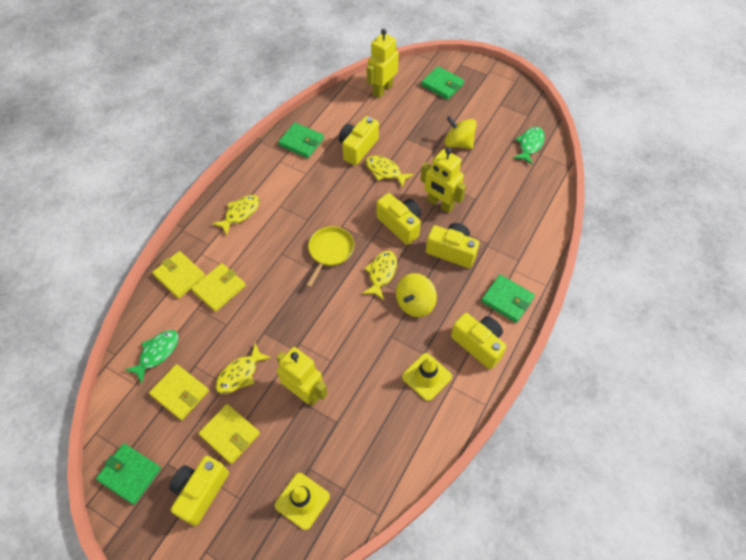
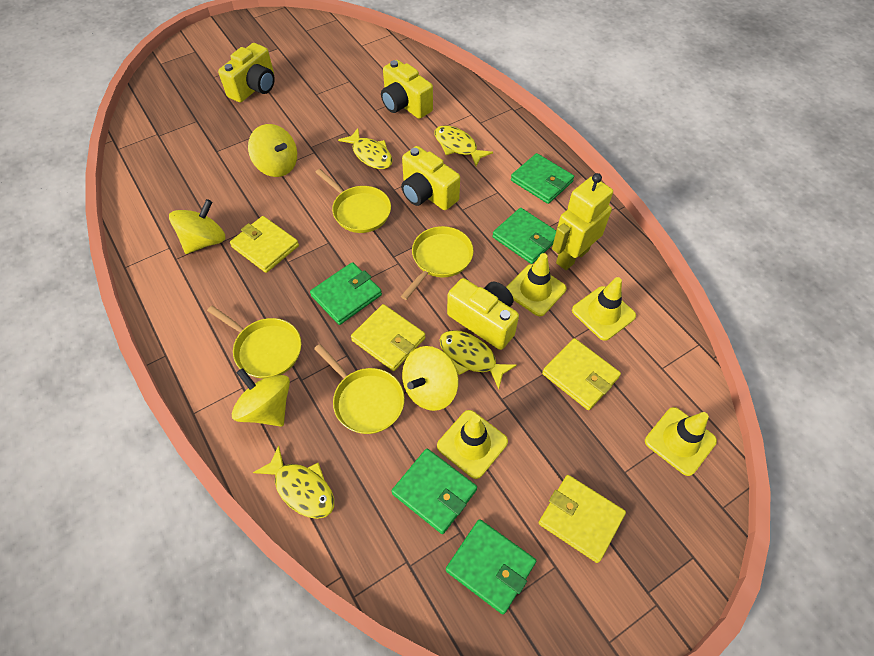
green fish: [125,330,179,383] [514,127,545,165] = 2 -> none = 0
green wallet: [96,443,161,505] [278,122,324,158] [421,66,464,100] [481,274,535,323] = 4 -> [310,262,382,325] [392,449,477,534] [446,519,536,614] [492,208,556,264] [511,153,574,204] = 5
yellow camera: [169,456,229,526] [339,116,379,165] [377,193,421,245] [426,223,479,268] [451,313,507,369] = 5 -> [218,43,275,103] [381,60,433,119] [401,146,460,210] [447,278,519,350] = 4
yellow pan: [306,226,354,288] = 1 -> [207,306,301,379] [314,344,405,434] [315,169,391,233] [401,226,474,300] = 4
yellow robot: [276,347,327,406] [367,29,399,98] [420,148,466,213] = 3 -> [552,173,613,270] = 1
yellow spinning top: [396,273,437,317] [444,116,477,149] = 2 -> [169,199,226,254] [232,368,290,427] [248,124,297,177] [402,346,459,411] = 4
yellow traffic cone: [275,473,330,530] [402,353,452,401] = 2 -> [437,410,508,479] [506,253,566,316] [572,277,636,341] [645,407,717,476] = 4

